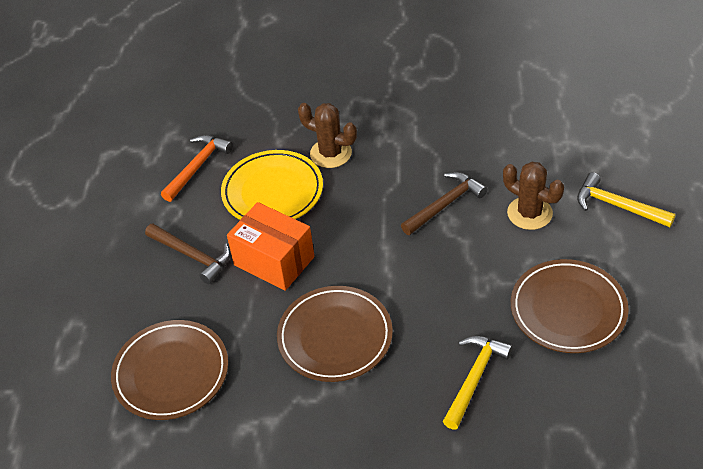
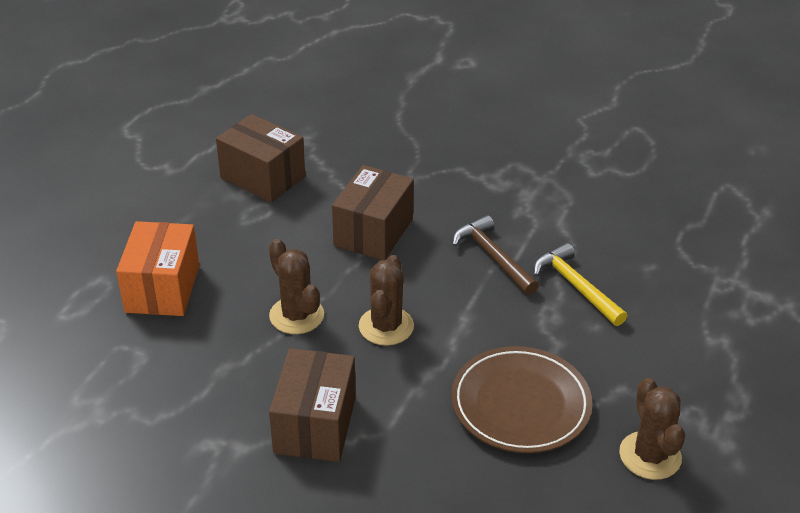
brown box: none = 0 -> [216,114,305,202] [269,348,356,462] [332,165,414,260] = 3
brown cactus: [298,103,357,168] [503,162,564,230] = 2 -> [269,239,324,334] [359,255,414,346] [619,378,685,480] = 3
brown hammer: [145,223,231,284] [401,172,487,235] = 2 -> [452,215,539,295] = 1
brown plate: [111,320,228,420] [277,286,393,382] [511,259,629,353] = 3 -> [451,346,593,453] = 1
orange hammer: [161,135,233,202] = 1 -> none = 0
yellow hammer: [443,336,513,429] [577,172,676,227] = 2 -> [533,243,627,326] = 1
yellow plate: [221,150,323,220] = 1 -> none = 0

